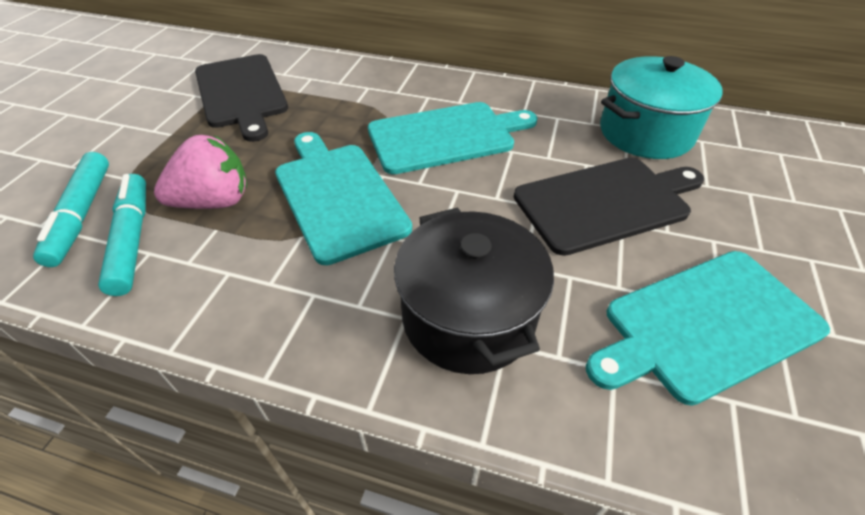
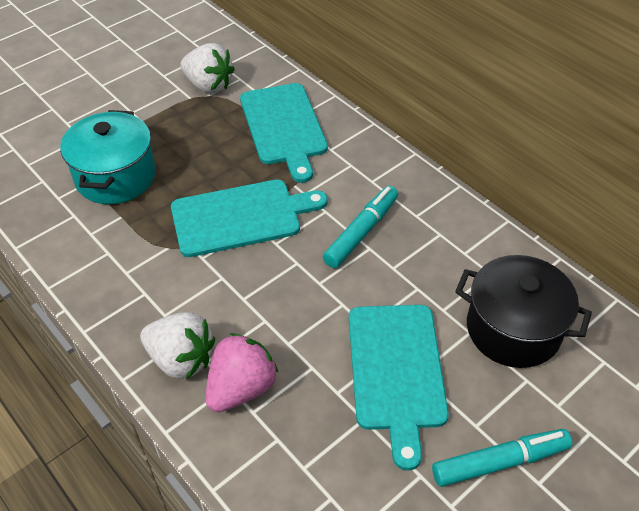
black cutting board: [195,54,288,142] [514,158,704,256] = 2 -> none = 0
white strawberry: none = 0 -> [140,312,215,379] [180,43,235,94] = 2

